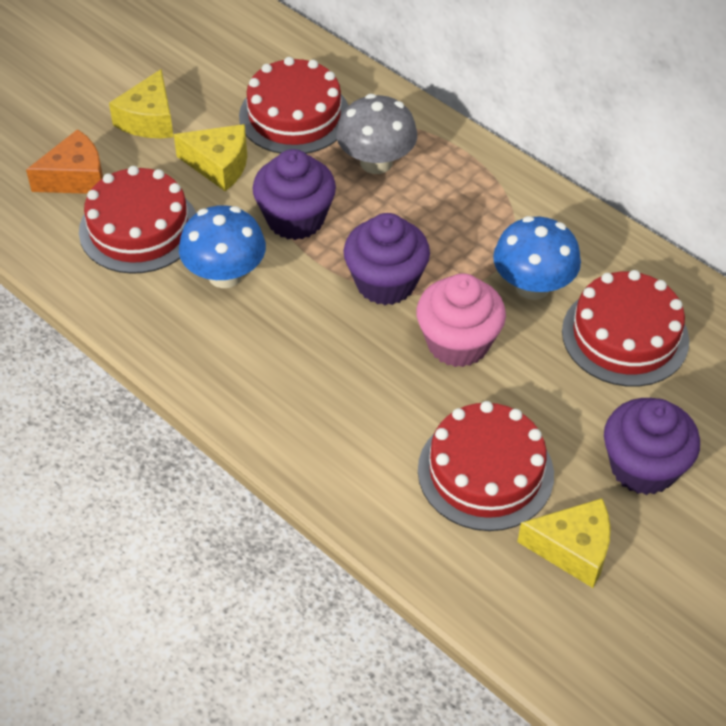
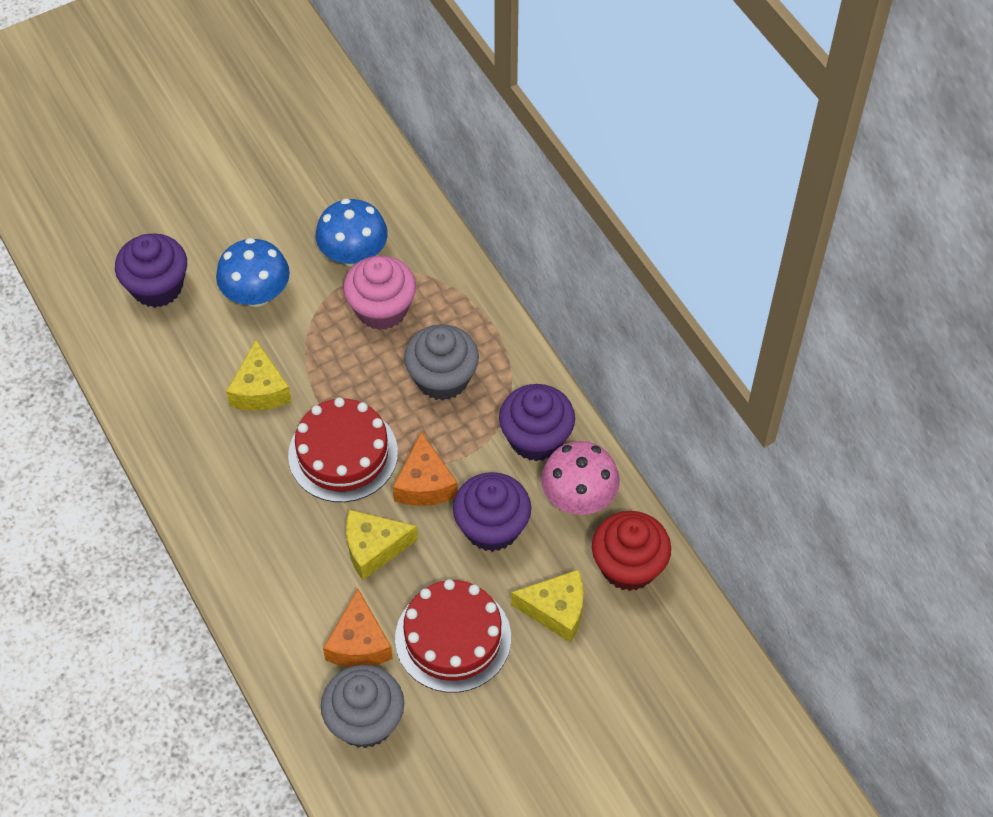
grey cupcake: none = 0 -> [321,665,404,748] [404,324,479,401] = 2
grey mushroom: [336,94,417,174] = 1 -> none = 0
orange cheese: [26,129,103,194] = 1 -> [323,589,393,667] [393,431,458,506] = 2
pink mushroom: none = 0 -> [541,441,620,515] = 1
red cake: [79,166,196,274] [239,57,349,154] [418,401,554,531] [562,270,689,387] = 4 -> [288,397,398,502] [395,579,511,693] = 2
red cupcake: none = 0 -> [592,511,671,591] = 1

